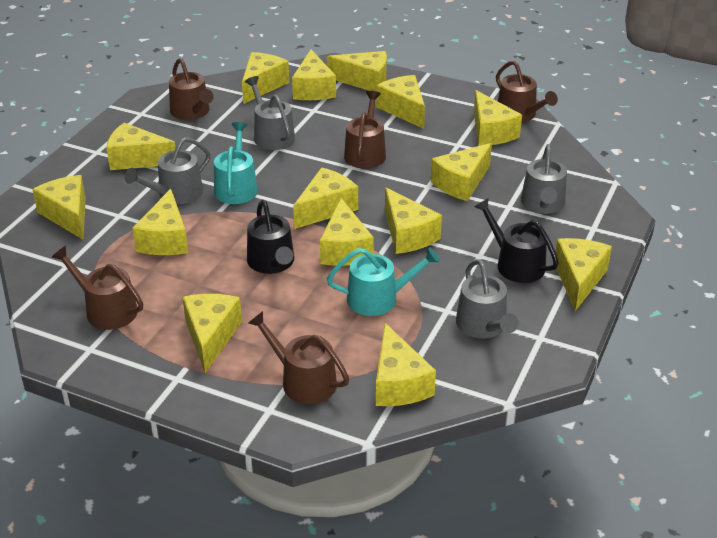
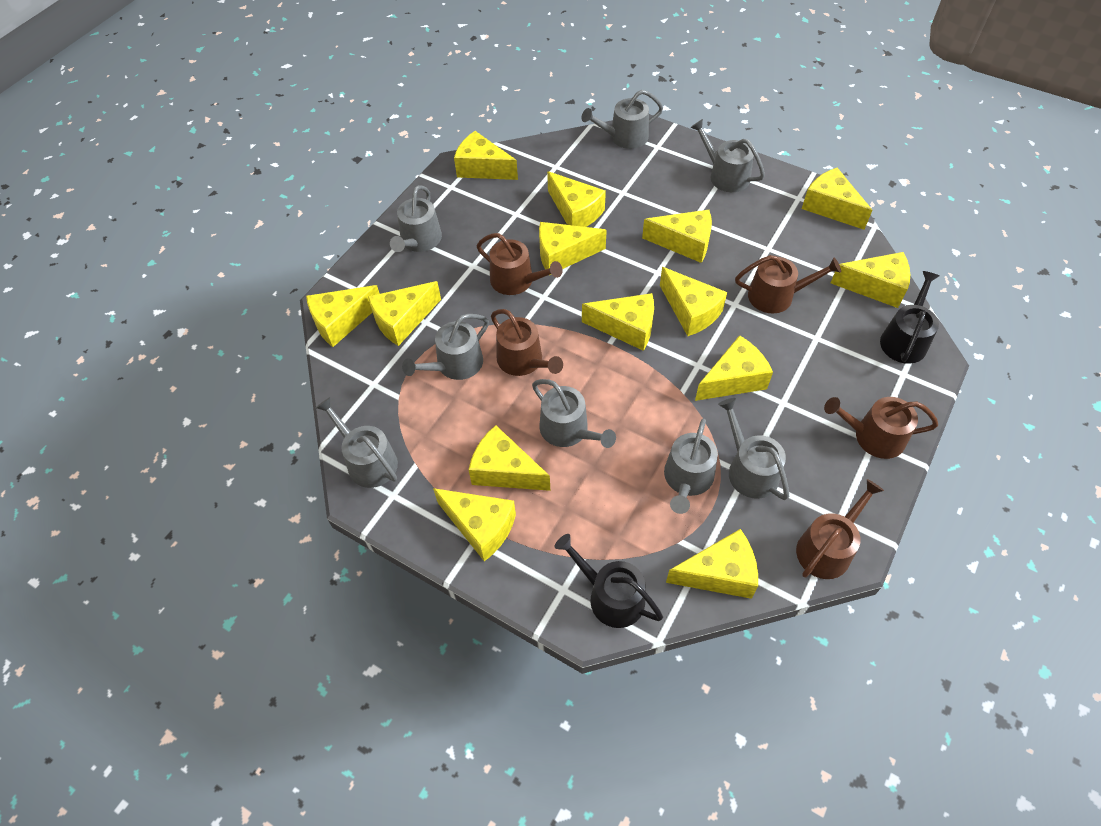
grey watering can: [125,137,211,204] [245,76,295,150] [456,259,518,338] [521,144,567,214] = 4 -> [316,397,398,488] [390,185,442,252] [402,314,489,380] [532,379,616,448] [581,90,663,149] [664,419,718,514] [690,119,765,192] [718,398,789,500] = 8
turquoise watering can: [214,122,258,204] [327,247,440,316] = 2 -> none = 0
yellow cheese: [32,175,86,239] [106,123,176,170] [133,189,188,255] [182,294,242,373] [242,52,289,104] [292,49,336,100] [293,168,358,229] [320,198,374,266] [327,51,387,91] [376,75,425,129] [376,323,436,406] [385,187,442,254] [431,143,492,201] [474,90,522,146] [555,238,612,311] = 15 -> [306,285,380,347] [368,281,441,346] [433,488,516,562] [454,131,518,180] [469,425,550,491] [539,222,607,275] [547,171,606,227] [582,293,654,351] [642,210,712,263] [660,267,727,336] [666,529,758,599] [695,335,773,401] [802,168,872,230] [831,252,910,308] = 14

